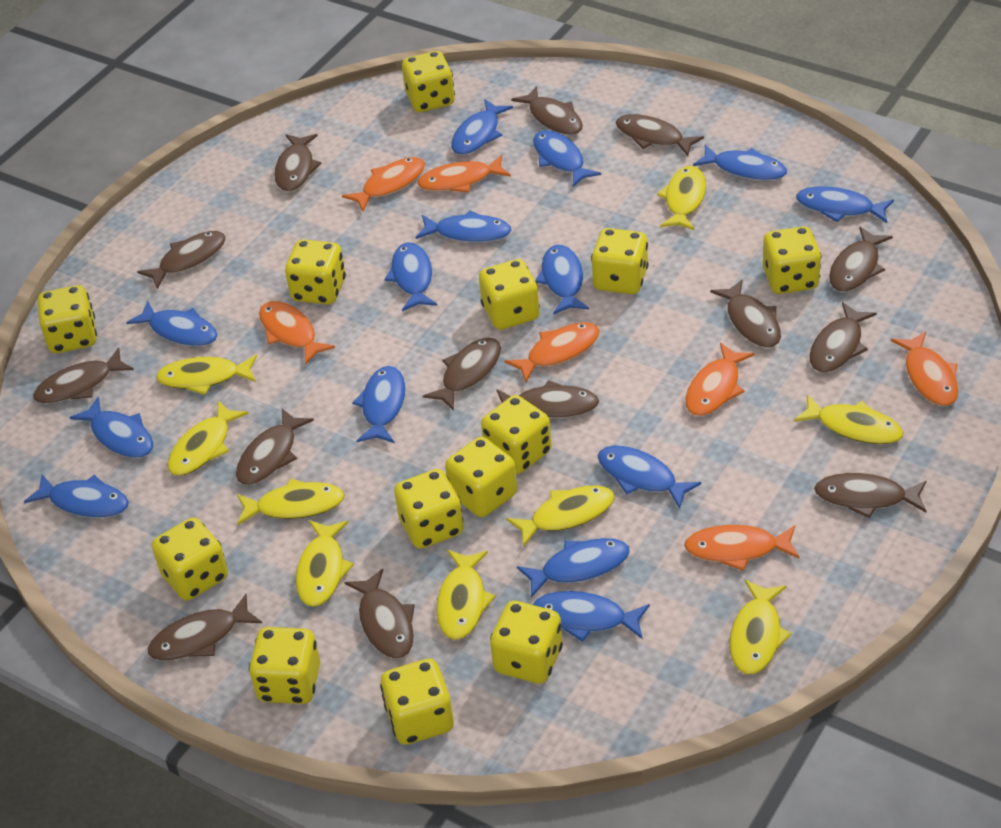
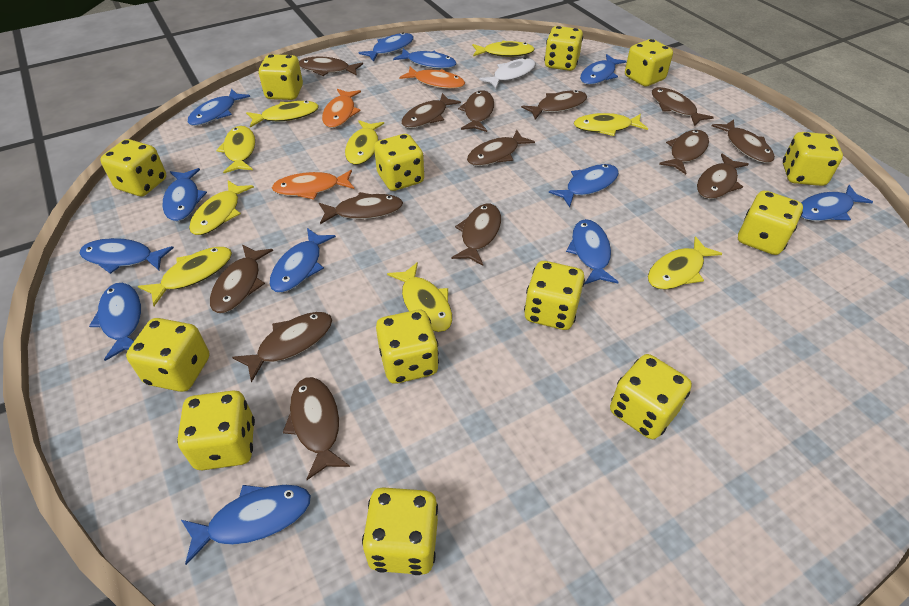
blue fish: [24,474,129,518] [69,397,153,458] [126,300,218,346] [352,366,405,443] [385,243,438,311] [416,210,512,242] [451,99,513,155] [517,538,630,598] [533,130,601,187] [533,591,650,642] [535,245,589,315] [598,446,701,509] [693,145,787,181] [796,186,894,223] = 14 -> [79,238,174,274] [89,283,141,361] [162,168,207,221] [181,485,311,565] [187,88,250,126] [269,228,336,292] [358,33,414,62] [393,48,457,69] [549,164,619,207] [566,219,619,285] [580,54,627,85] [801,185,873,221] = 12
orange fish: [259,301,335,365] [342,157,425,211] [418,155,511,193] [505,322,600,382] [684,525,800,571] [686,343,755,416] [891,331,958,406] = 7 -> [272,170,354,200] [322,89,361,128] [399,67,465,89] = 3
white fish: none = 0 -> [479,58,536,88] = 1

